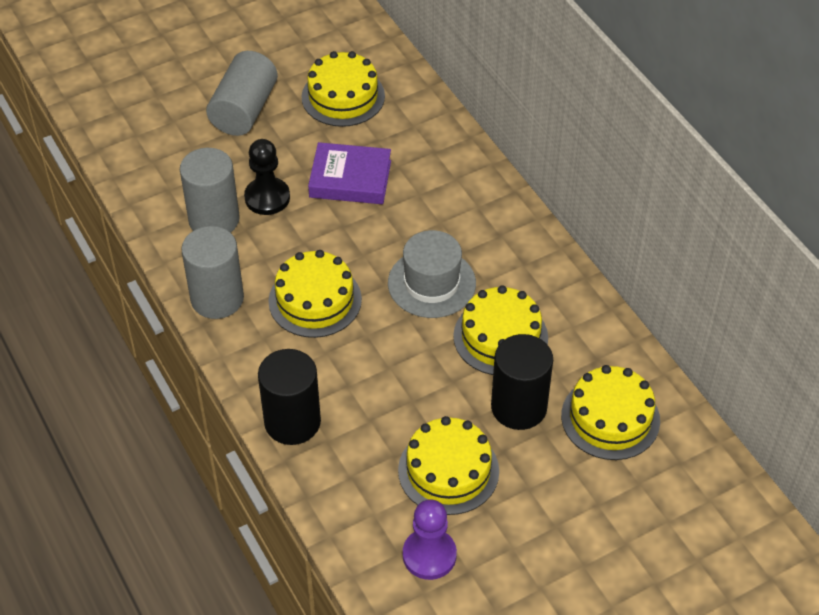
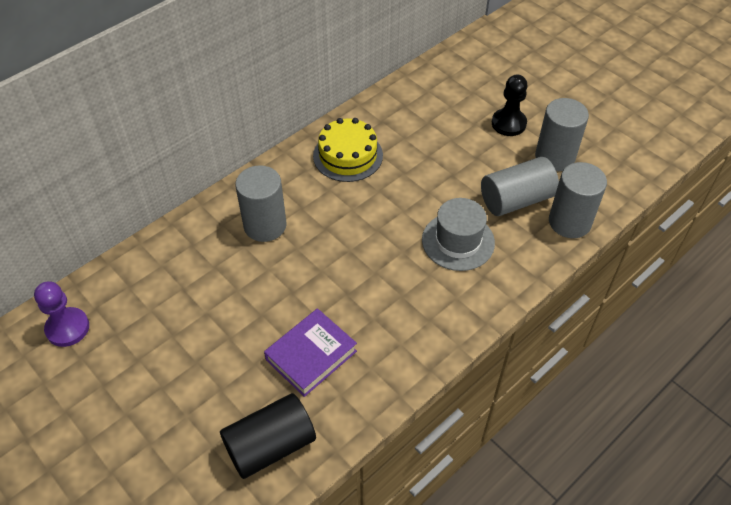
black cylinder: [258,349,321,445] [491,334,553,430] = 2 -> [220,393,316,479] = 1
grey cylinder: [180,148,240,233] [181,226,244,319] [206,51,278,136] = 3 -> [235,165,287,242] [481,157,559,216] [535,98,589,171] [549,162,607,238] = 4
yellow cake: [269,250,362,338] [302,51,385,127] [398,416,499,515] [453,285,548,375] [561,365,660,460] = 5 -> [313,118,383,182] = 1

